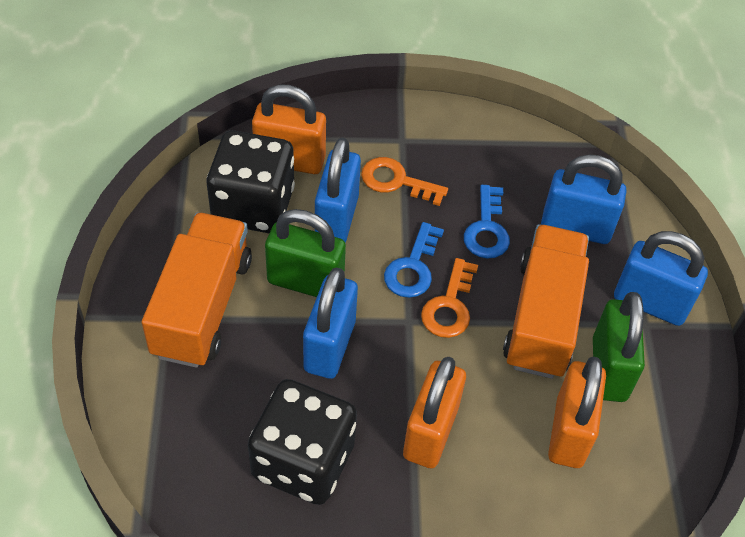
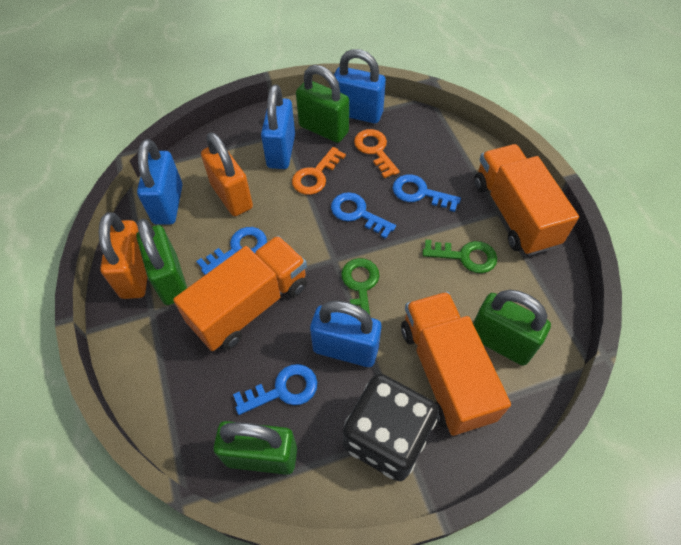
black dice: [207,130,295,233] [248,379,357,505] = 2 -> [343,374,439,481] = 1
blue key: [384,222,444,298] [464,185,510,259] = 2 -> [196,227,267,275] [233,364,317,415] [331,192,396,239] [392,174,461,212] = 4
green key: none = 0 -> [341,258,380,315] [423,240,497,273] = 2
green padlock: [265,209,346,297] [593,292,645,402] = 2 -> [136,219,187,305] [213,421,297,475] [296,65,349,143] [473,290,551,366] = 4
orange padlock: [252,85,326,174] [403,357,466,468] [548,357,606,468] = 3 -> [99,212,148,299] [201,132,253,216] = 2
orange truck: [142,212,252,368] [503,224,589,379] = 2 -> [173,236,307,351] [401,292,511,436] [474,144,579,256] = 3

